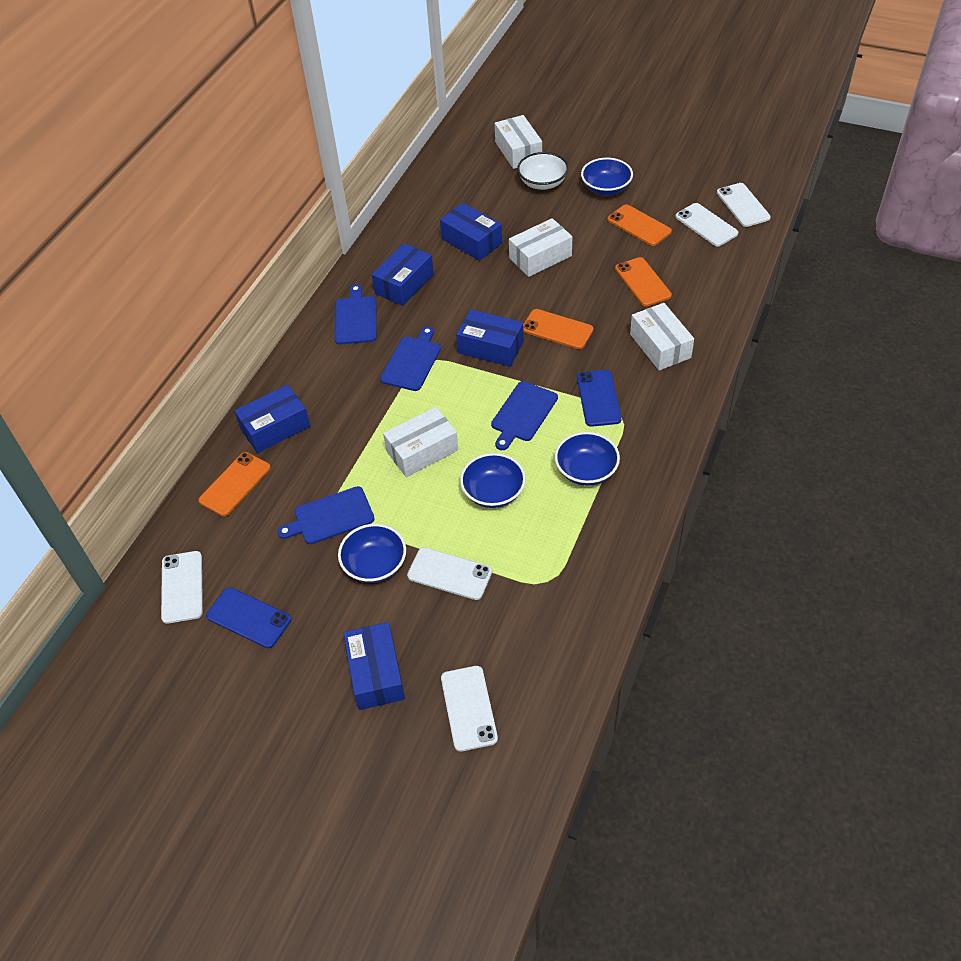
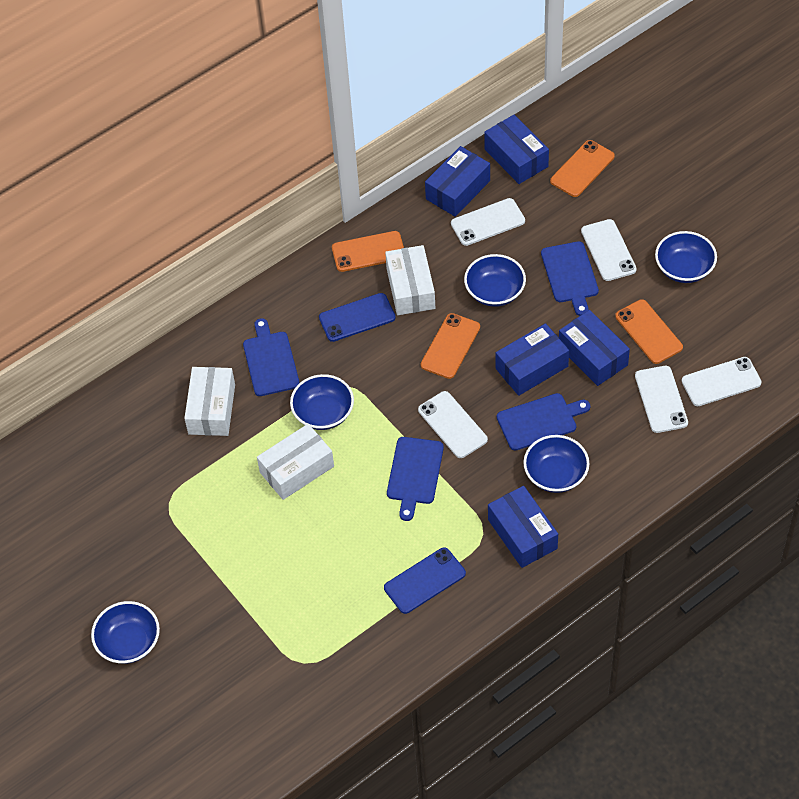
blue bowl: [338,524,406,583] [460,453,526,508] [555,432,620,486] [581,158,633,196] = 4 -> [91,601,160,664] [290,374,354,430] [464,254,526,307] [523,435,589,493] [655,231,717,283] = 5
white bowl: [517,152,569,190] = 1 -> none = 0
white box: [383,407,458,477] [495,115,542,169] [509,218,572,277] [630,303,694,371] = 4 -> [184,367,235,436] [257,424,334,500] [385,245,435,315] = 3

